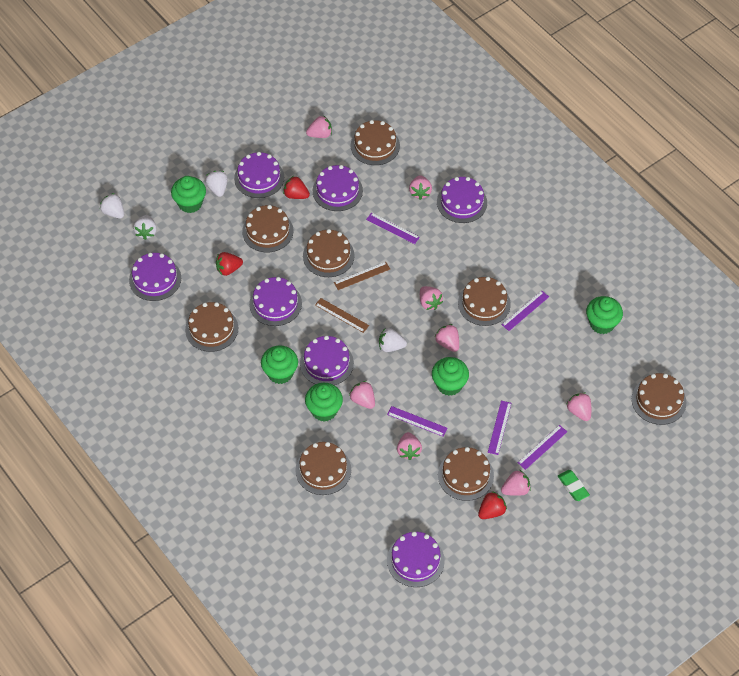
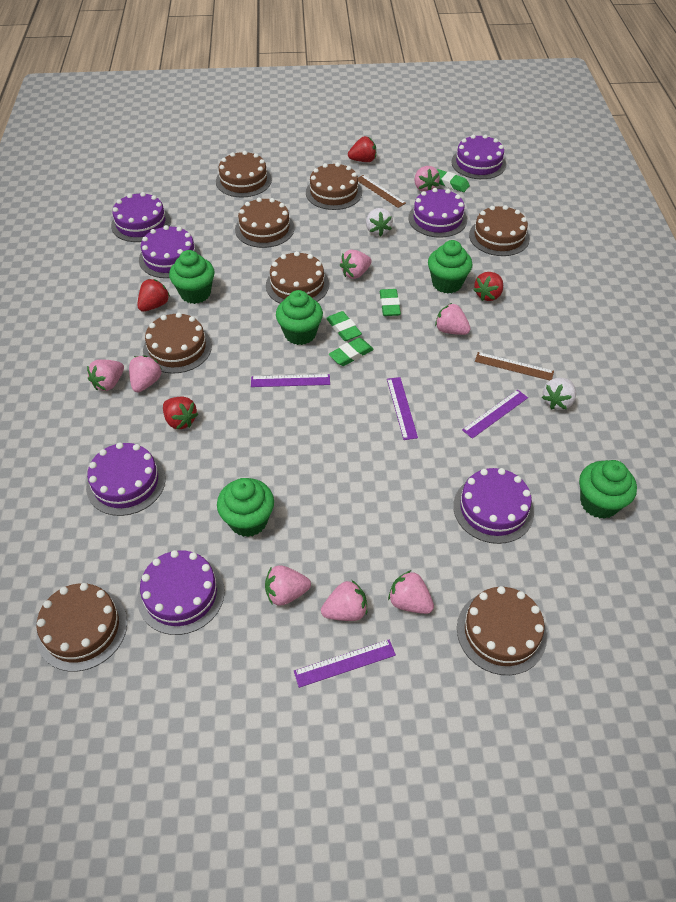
green eraser: [558,470,590,501] = 1 -> [326,311,362,341] [329,338,374,366] [380,289,401,316] [437,169,470,192] = 4
purple ruler: [366,213,420,244] [387,406,448,437] [488,401,512,455] [502,291,549,331] [518,425,567,470] = 5 -> [251,374,330,387] [294,640,396,688] [387,377,418,440] [462,390,528,439] = 4
red strawberry: [216,252,243,276] [283,176,310,199] [478,491,507,519] = 3 -> [137,279,170,312] [163,396,198,429] [348,136,376,162] [474,272,503,301] = 4
white strawberry: [100,193,124,218] [133,215,157,240] [205,171,228,197] [379,328,407,352] = 4 -> [366,208,393,236] [542,378,576,410] = 2

